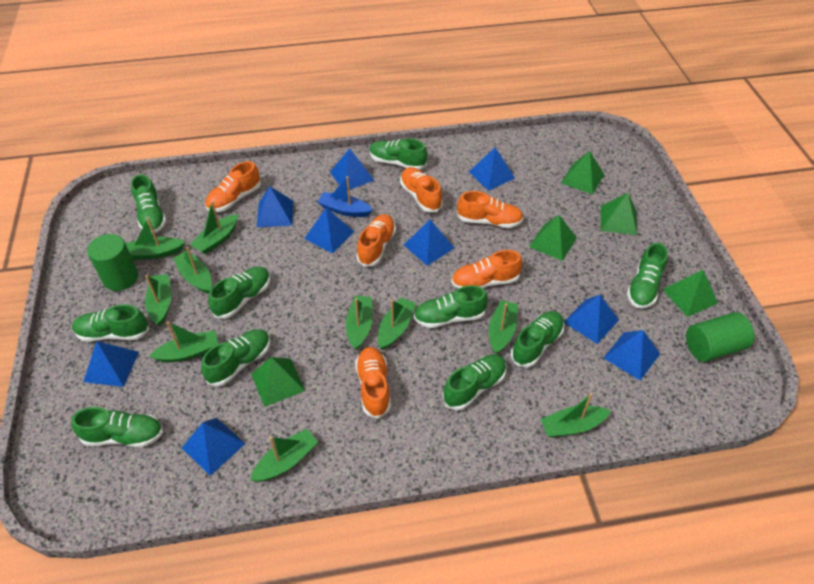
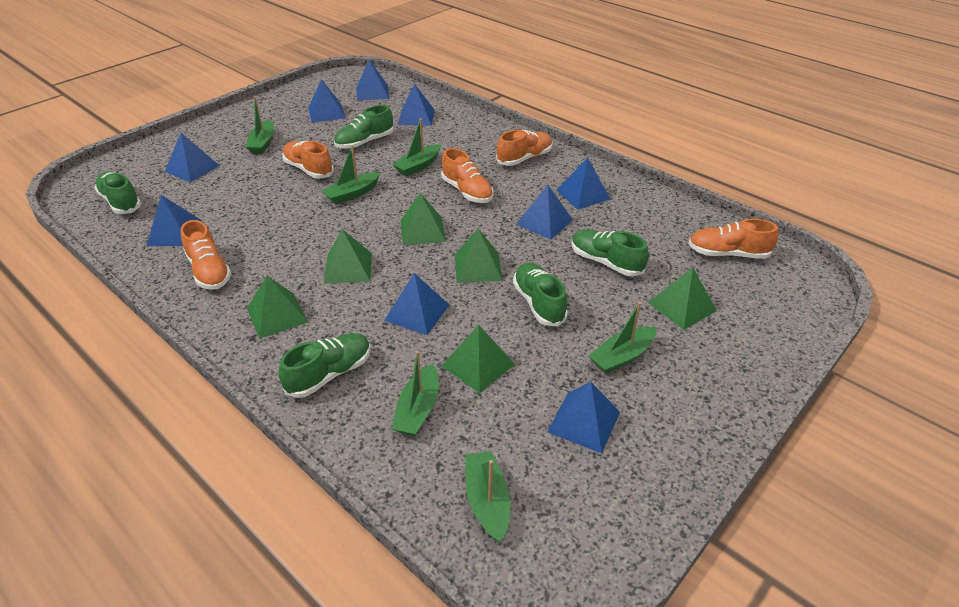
blue boat: [317,176,373,217] = 1 -> none = 0
green boat: [125,218,185,260] [145,274,171,326] [149,322,218,363] [173,247,212,294] [190,201,238,254] [250,429,318,482] [346,296,373,350] [378,298,416,350] [489,300,518,354] [540,393,611,437] = 10 -> [246,96,274,154] [322,145,381,204] [391,351,439,436] [392,118,441,176] [465,451,510,542] [589,302,657,374] = 6
green cylinder: [87,234,138,291] [686,312,754,362] = 2 -> none = 0
green pyramid: [251,357,305,407] [529,215,577,261] [561,151,604,194] [601,193,637,235] [662,270,718,317] = 5 -> [247,276,308,339] [324,229,372,284] [400,193,446,245] [442,325,515,393] [455,229,502,283] [648,267,717,330] = 6
green shoe: [71,407,163,447] [72,304,149,341] [131,174,166,233] [201,329,271,386] [208,267,270,319] [369,138,427,170] [414,285,488,328] [442,354,506,410] [511,311,564,367] [627,243,668,308] = 10 -> [94,171,141,214] [279,333,371,398] [334,105,394,149] [513,262,568,326] [571,229,649,276] = 5
orange shoe: [205,161,261,212] [355,347,391,419] [356,214,396,267] [400,167,443,212] [451,250,522,288] [457,191,523,228] = 6 -> [181,220,232,290] [282,141,334,179] [441,148,494,203] [496,130,553,166] [688,219,778,259] = 5

